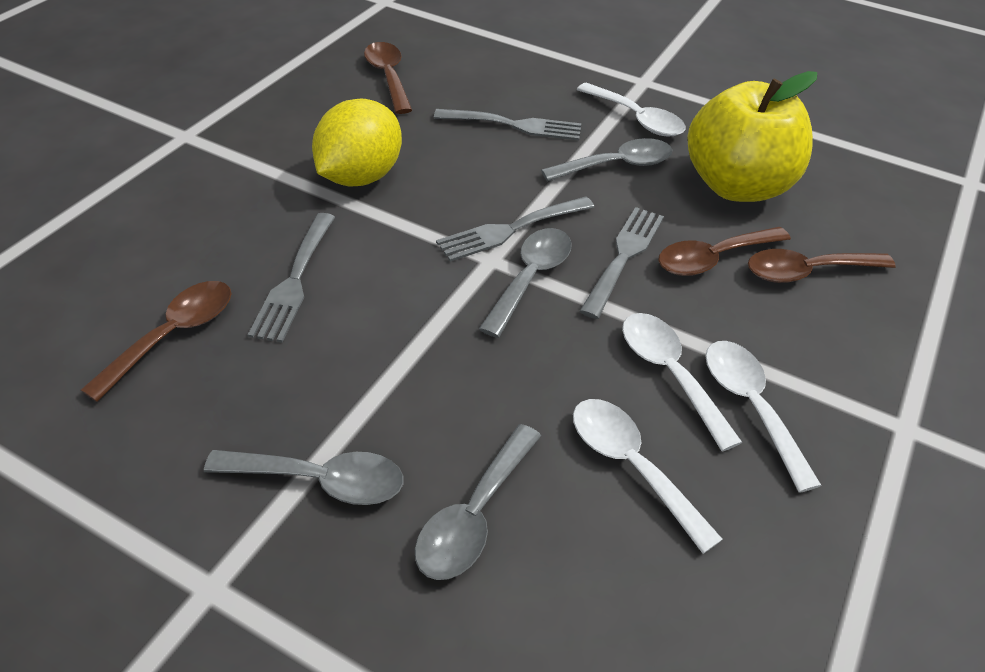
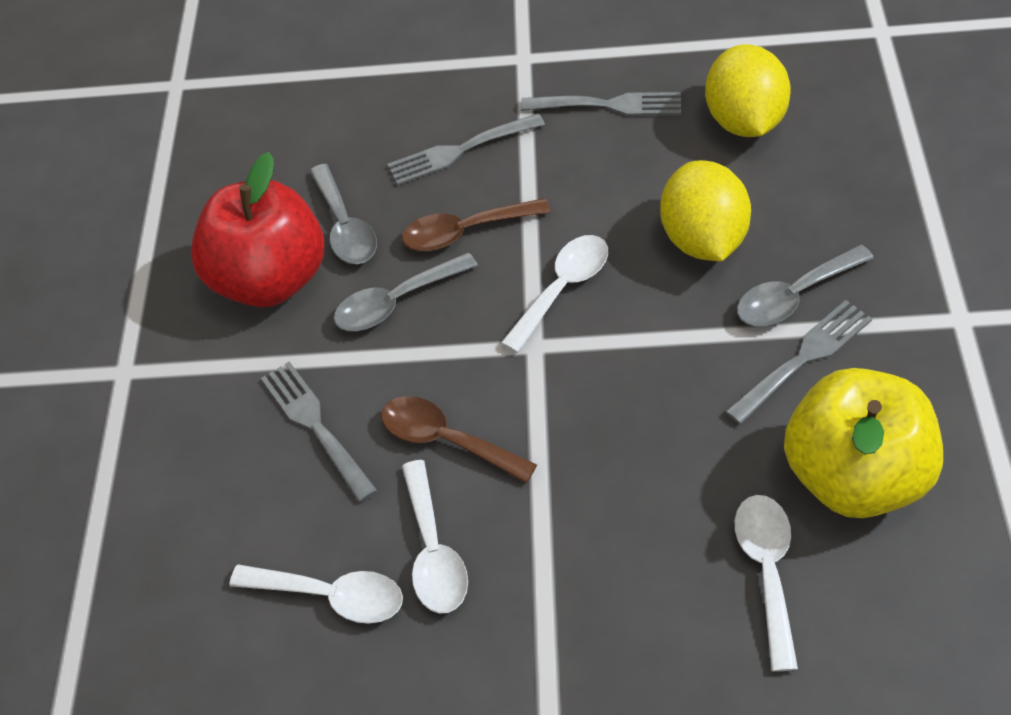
brown spoon: [81,281,232,402] [364,42,412,114] [659,227,791,276] [748,249,896,283] = 4 -> [381,396,537,483] [402,198,551,251] = 2
grey spoon: [204,450,404,505] [415,424,541,580] [479,228,572,338] [541,138,672,181] = 4 -> [309,164,377,264] [334,252,478,331] [737,245,874,326] = 3
red apple: none = 0 -> [191,152,324,307] = 1
yellow lemon: [312,99,402,186] = 1 -> [660,160,751,261] [705,44,791,137] = 2

